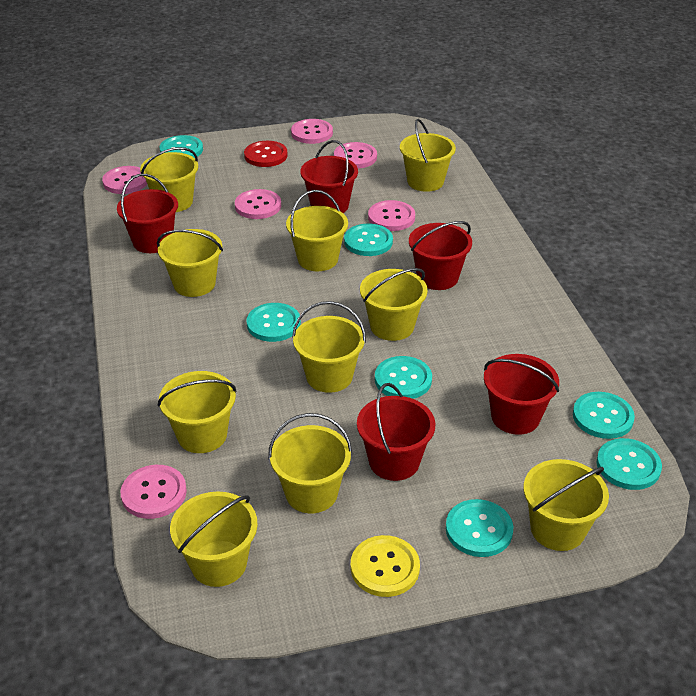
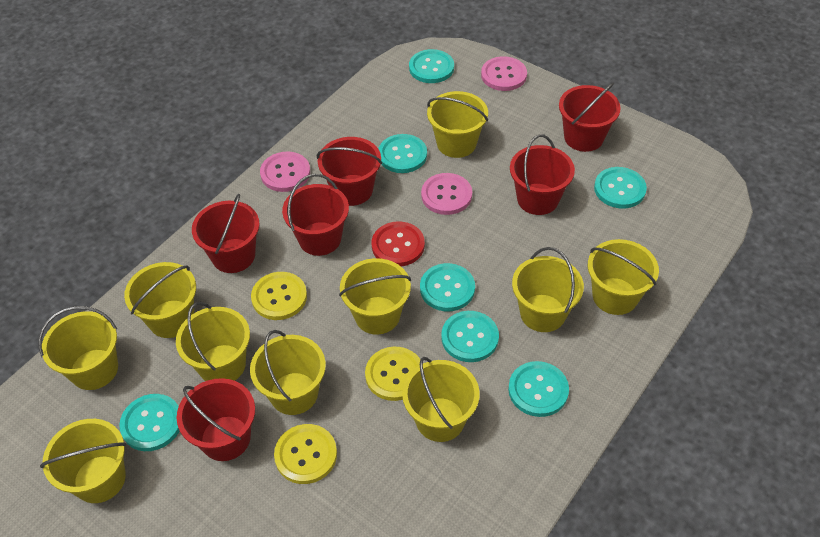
pink button: [102,166,147,194] [120,465,187,519] [235,189,281,219] [291,119,333,144] [334,142,377,169] [368,200,415,231] = 6 -> [260,152,310,192] [421,173,472,215] [481,56,527,91] = 3
red bucket: [117,174,178,253] [300,140,358,213] [357,383,435,481] [409,221,472,290] [484,354,559,435] = 5 -> [177,378,255,461] [192,194,260,273] [282,174,349,256] [317,137,382,206] [510,134,575,215] [559,83,621,152] = 6
yellow button: [351,535,420,597] = 1 -> [251,272,307,320] [274,424,337,484] [365,347,420,401] = 3

